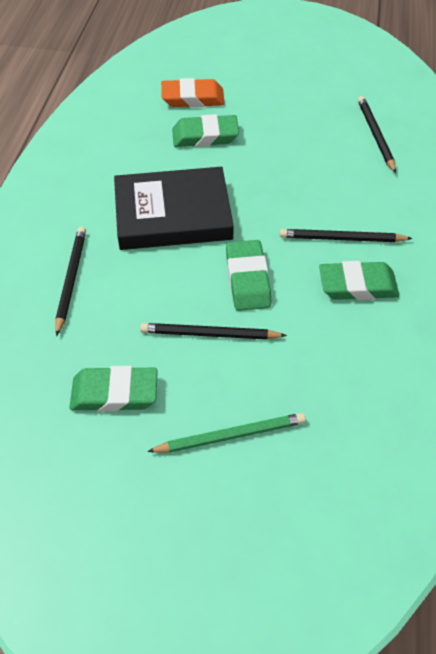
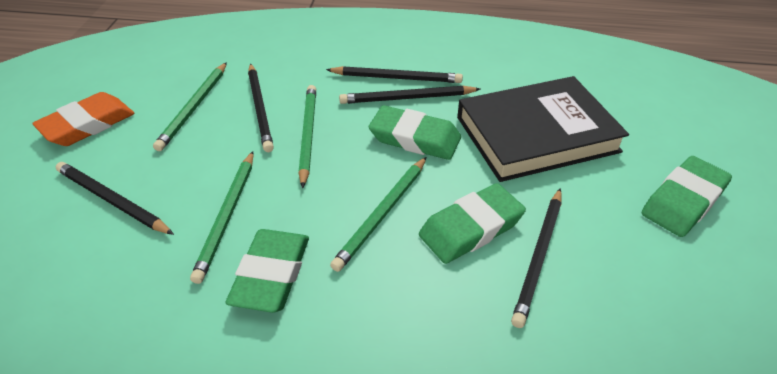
black pencil: [55,227,86,336] [140,323,287,340] [280,229,413,242] [358,96,396,173] = 4 -> [56,162,174,235] [248,63,274,152] [326,66,463,83] [339,86,480,104] [511,188,561,328] = 5
green pencil: [147,413,306,453] = 1 -> [153,62,227,151] [190,151,253,284] [299,85,316,189] [330,157,426,272] = 4

